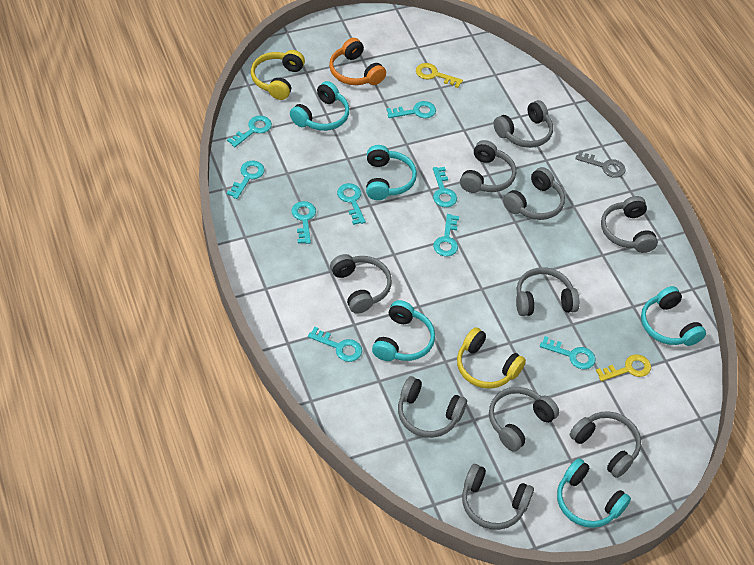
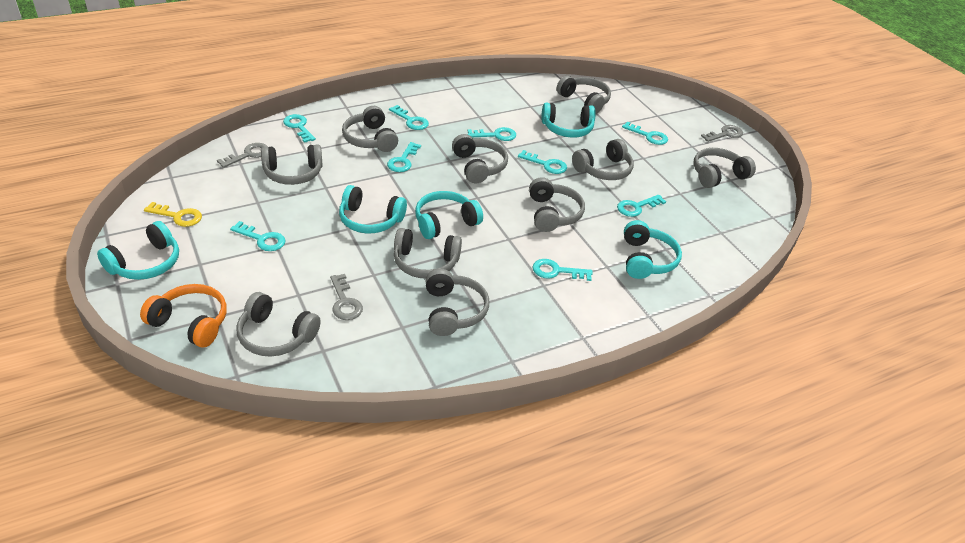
grey key: [575,150,626,178] = 1 -> [217,143,268,168] [330,274,363,320] [701,125,743,142] = 3
yellow headphones: [251,50,305,100] [457,327,526,388] = 2 -> none = 0
yellow key: [416,63,463,88] [596,354,651,381] = 2 -> [144,202,202,227] = 1

